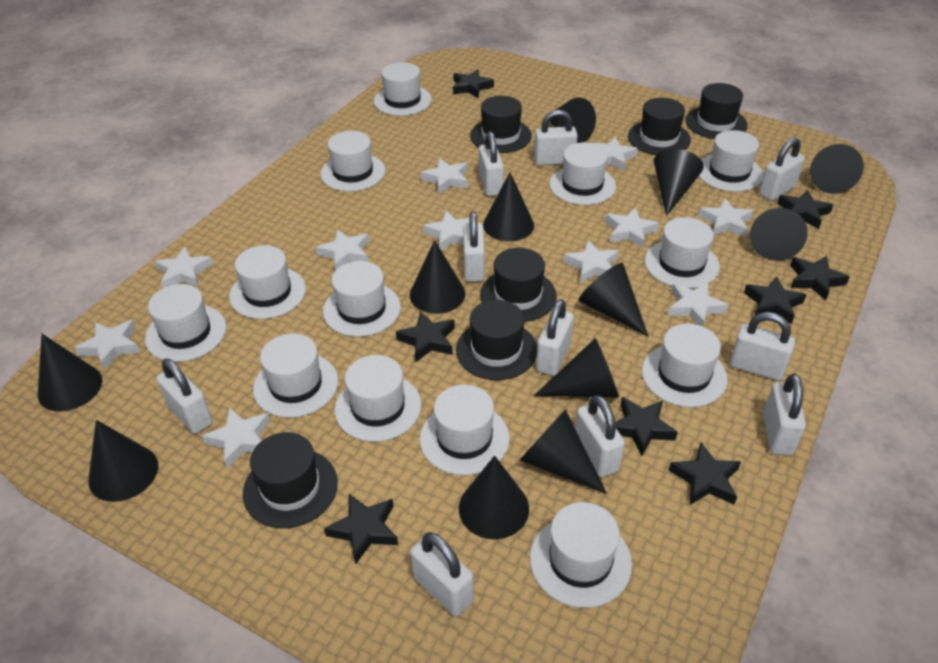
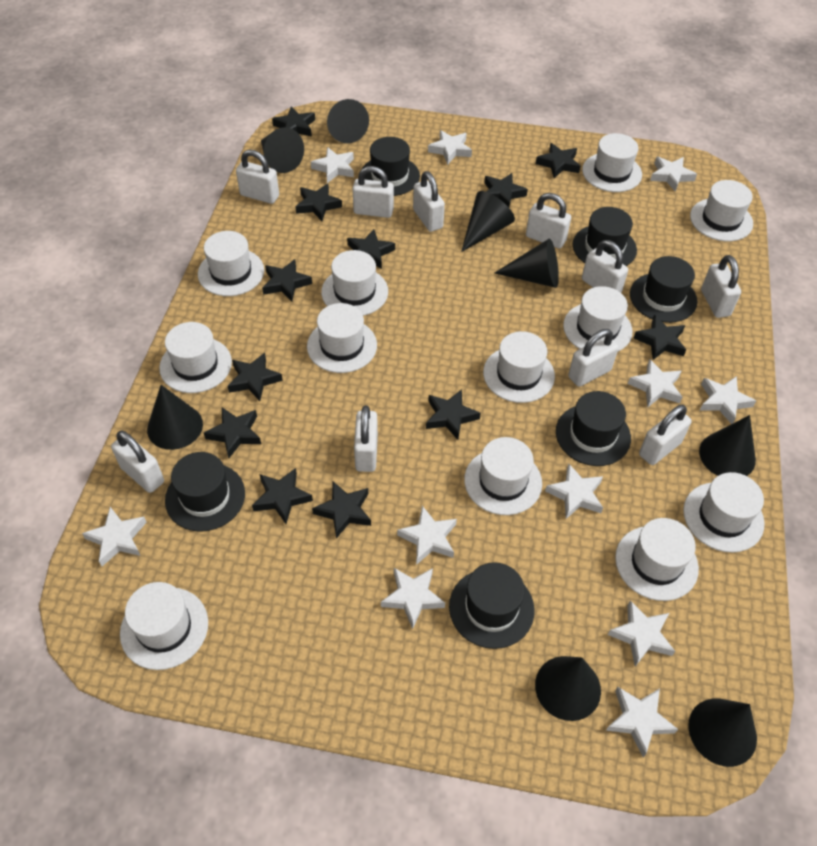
black cone: [38,334,102,411] [88,420,158,502] [410,240,465,314] [459,455,529,539] [483,172,534,241] [520,409,607,494] [534,338,619,397] [550,98,596,143] [579,263,649,337] [654,149,704,216] [750,208,808,261] [810,144,864,194] = 12 -> [147,385,203,450] [261,127,304,173] [327,99,369,143] [461,191,515,252] [495,238,559,288] [535,656,601,721] [688,698,757,767] [699,415,756,476] = 8
black star: [324,494,398,565] [396,311,455,362] [453,69,494,98] [615,397,678,456] [669,442,741,505] [744,276,806,324] [777,190,833,229] [790,256,849,300] = 8 -> [204,407,261,458] [228,353,283,401] [252,468,313,524] [262,259,312,301] [272,107,315,137] [295,184,342,221] [312,482,371,539] [347,229,395,269] [426,389,481,440] [484,173,528,207] [536,143,580,178] [634,315,686,360] = 12
white hat: [145,284,227,362] [229,245,306,319] [253,333,338,418] [320,131,385,192] [323,261,401,337] [334,355,421,442] [374,62,432,116] [420,385,510,475] [530,502,632,608] [549,143,616,205] [642,324,728,407] [645,217,720,289] [699,130,763,192] = 13 -> [120,582,208,670] [159,322,232,393] [198,231,264,296] [307,303,377,373] [321,250,388,316] [464,437,542,515] [483,331,555,403] [563,286,632,352] [582,133,642,192] [615,518,699,601] [683,472,765,553] [690,180,753,241] = 12

